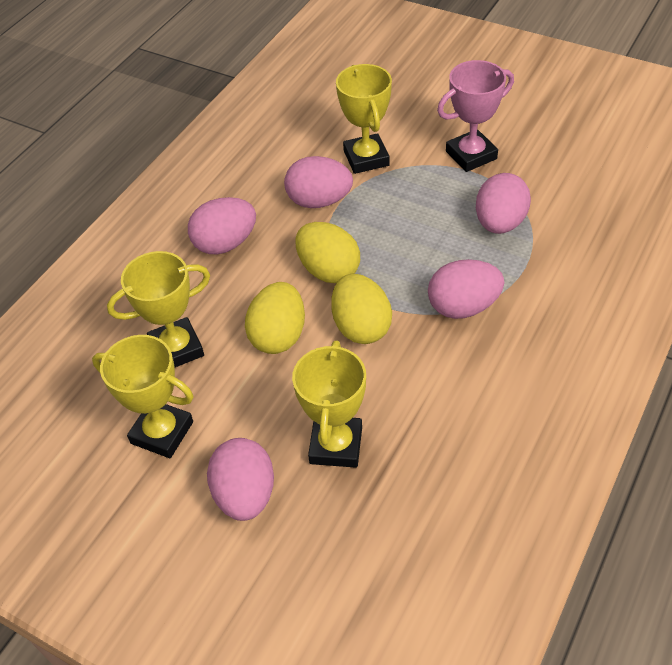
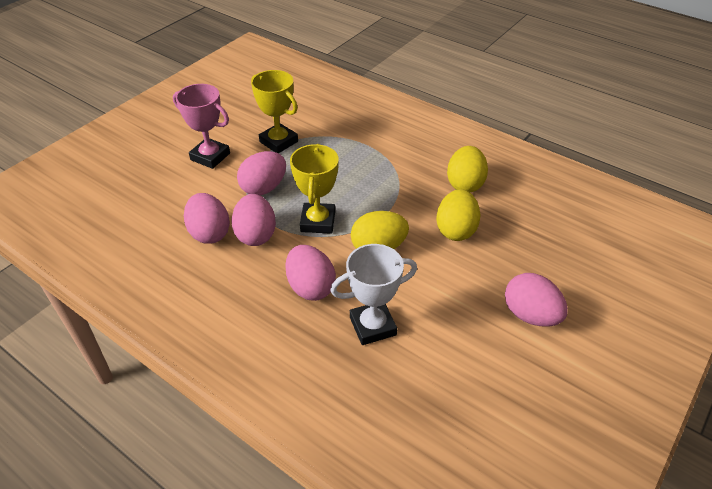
white trophy: none = 0 -> [330,244,417,345] = 1
yellow trophy: [92,335,193,458] [107,251,210,367] [292,340,366,468] [336,64,392,174] = 4 -> [251,70,298,153] [290,144,339,234] = 2

